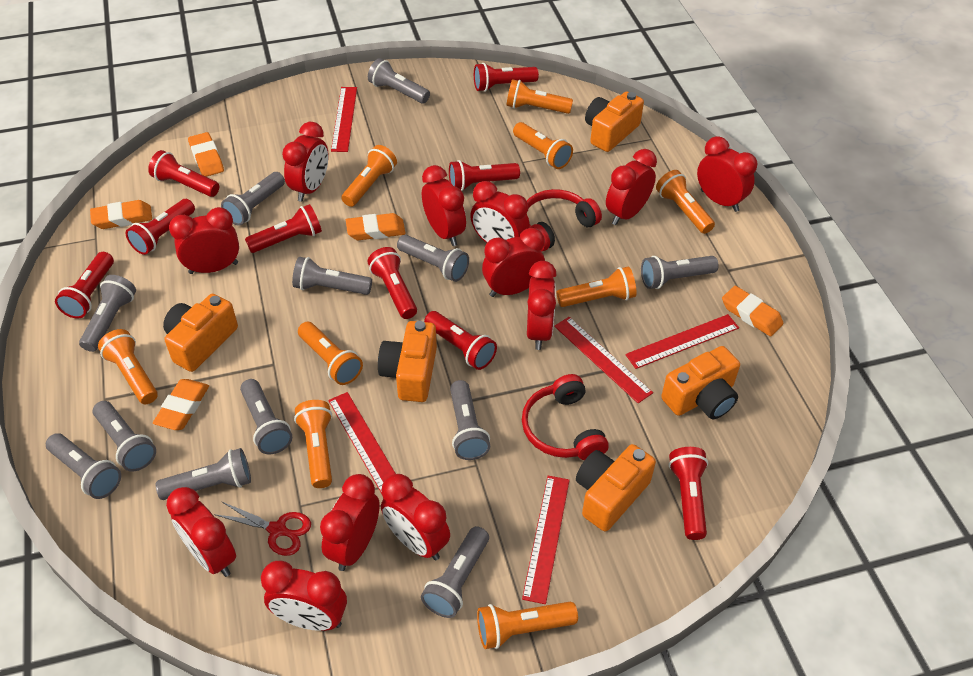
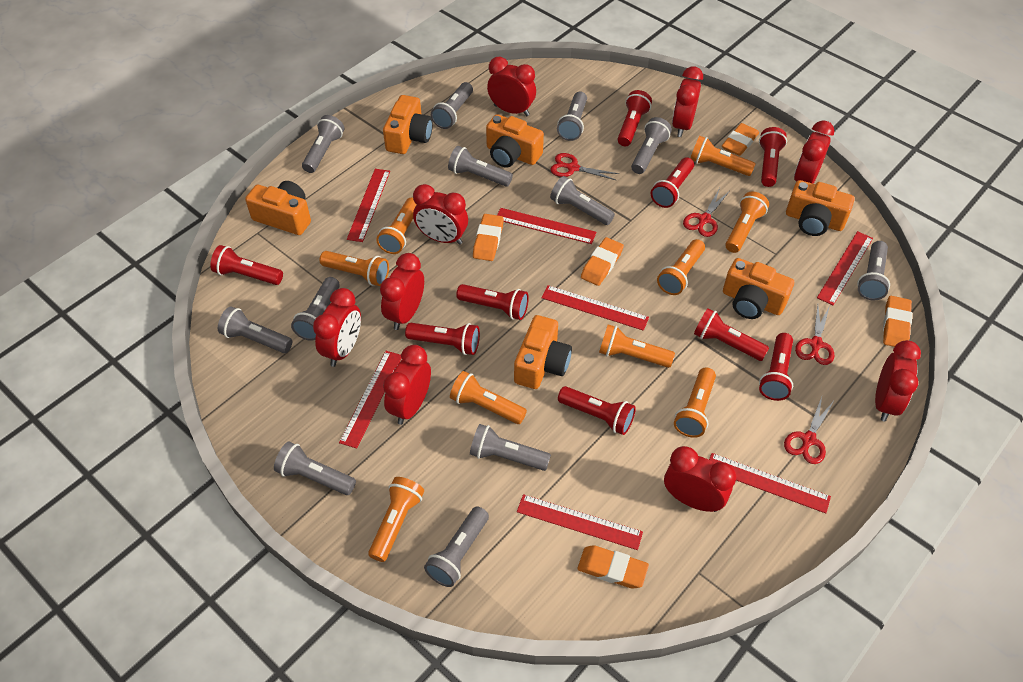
orange camera: [163,294,238,372] [378,321,437,402] [576,444,656,531] [585,91,644,152] [661,346,740,419] = 5 -> [245,181,311,235] [383,95,433,154] [486,114,544,167] [514,315,572,389] [723,258,794,319] [786,180,855,236] = 6
red clock: [166,487,236,577] [169,207,239,274] [261,560,347,631] [282,122,329,202] [320,474,380,571] [381,474,450,560] [422,165,466,246] [470,181,530,243] [482,228,545,297] [527,261,557,350] [606,149,657,225] [697,136,757,212] = 12 -> [313,288,361,367] [380,253,424,330] [383,345,431,425] [413,184,468,245] [487,57,536,116] [664,446,736,512] [672,67,703,137] [794,120,834,184] [875,340,921,422] = 9
red headphones: [522,374,609,460] [527,189,602,251] = 2 -> none = 0
red ruler: [328,392,396,494] [331,87,357,152] [522,476,570,604] [554,317,653,403] [625,314,739,369] = 5 -> [339,351,401,449] [347,169,390,242] [497,208,596,244] [517,494,643,550] [541,285,649,331] [709,453,831,513] [817,231,873,305] = 7
red scissors: [214,501,311,556] = 1 -> [550,153,619,181] [683,188,729,237] [784,397,834,464] [795,305,834,365] = 4

